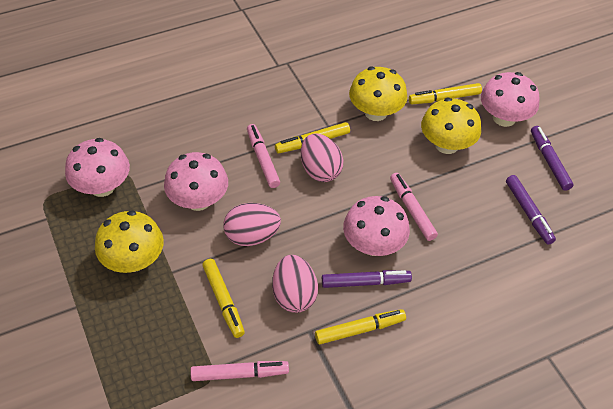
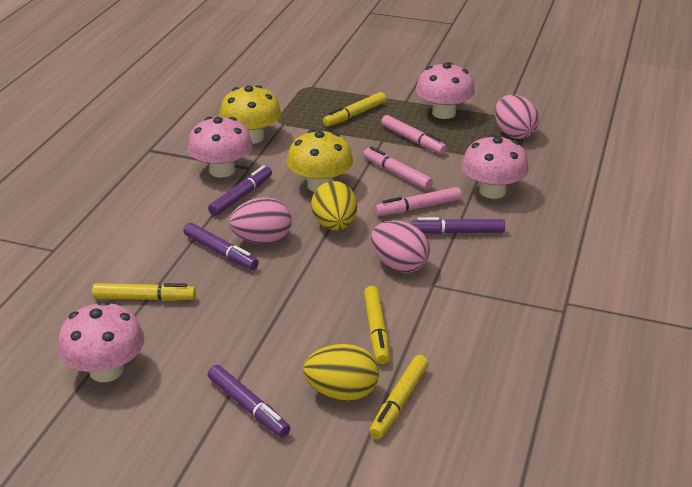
purple marker: [322,270,412,288] [506,175,556,245] [531,126,574,191] = 3 -> [183,223,259,270] [208,165,272,216] [208,365,290,437] [411,217,505,234] = 4
yellow egg: none = 0 -> [303,344,379,401] [311,181,357,230] = 2
yellow mushroom: [95,210,164,273] [349,66,407,121] [421,98,481,154] = 3 -> [220,85,281,144] [287,130,353,192] = 2

